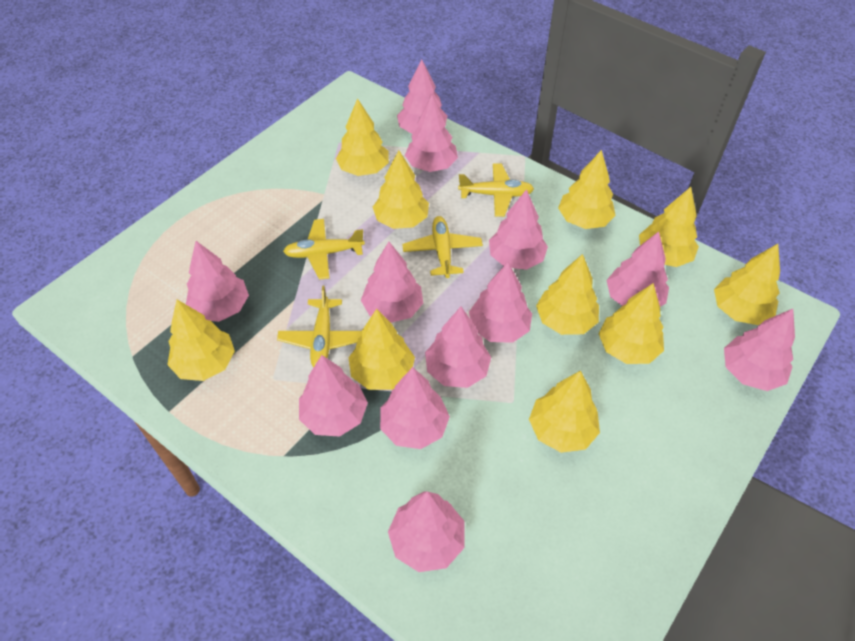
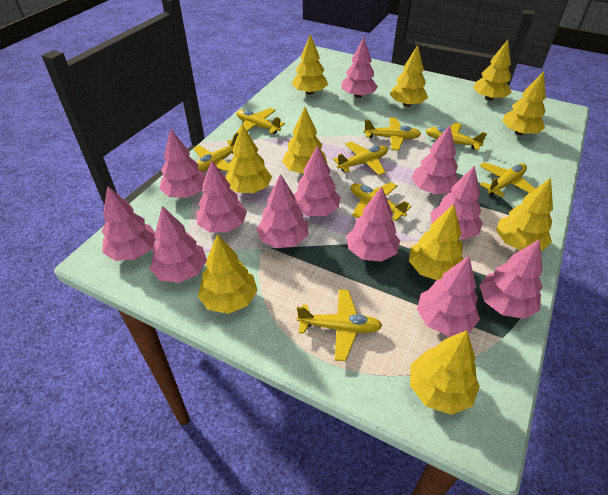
yellow plane: [277,286,361,368] [283,219,365,280] [402,216,483,278] [458,163,534,217] = 4 -> [194,132,239,172] [236,108,285,134] [297,289,382,362] [333,142,388,176] [351,182,411,221] [364,118,421,150] [426,122,487,150] [479,162,535,197] = 8

